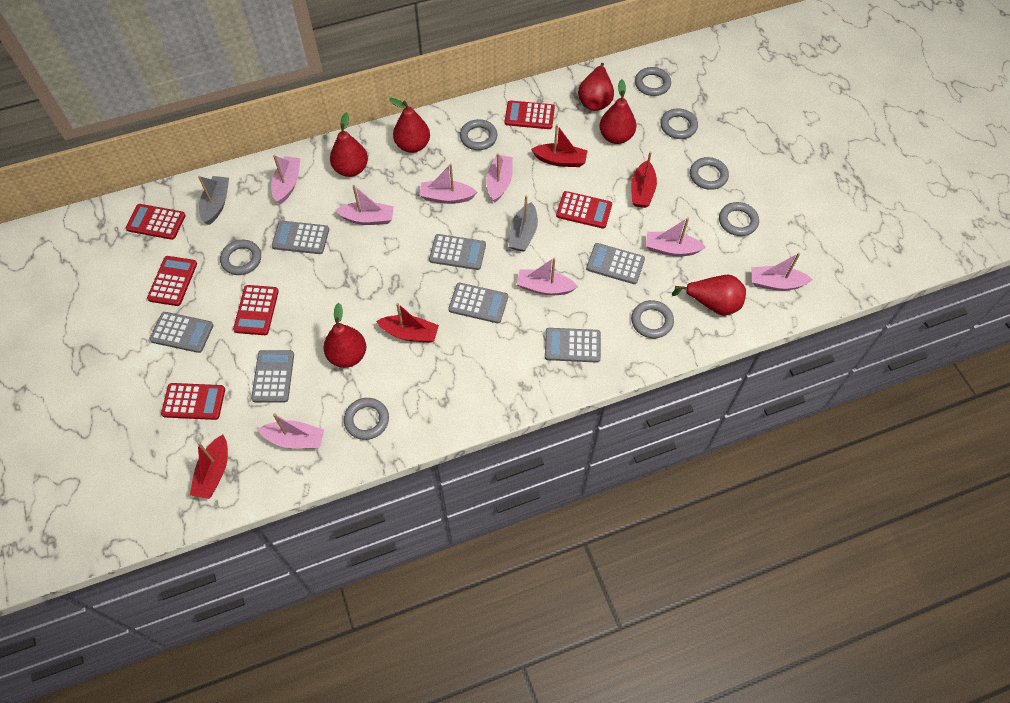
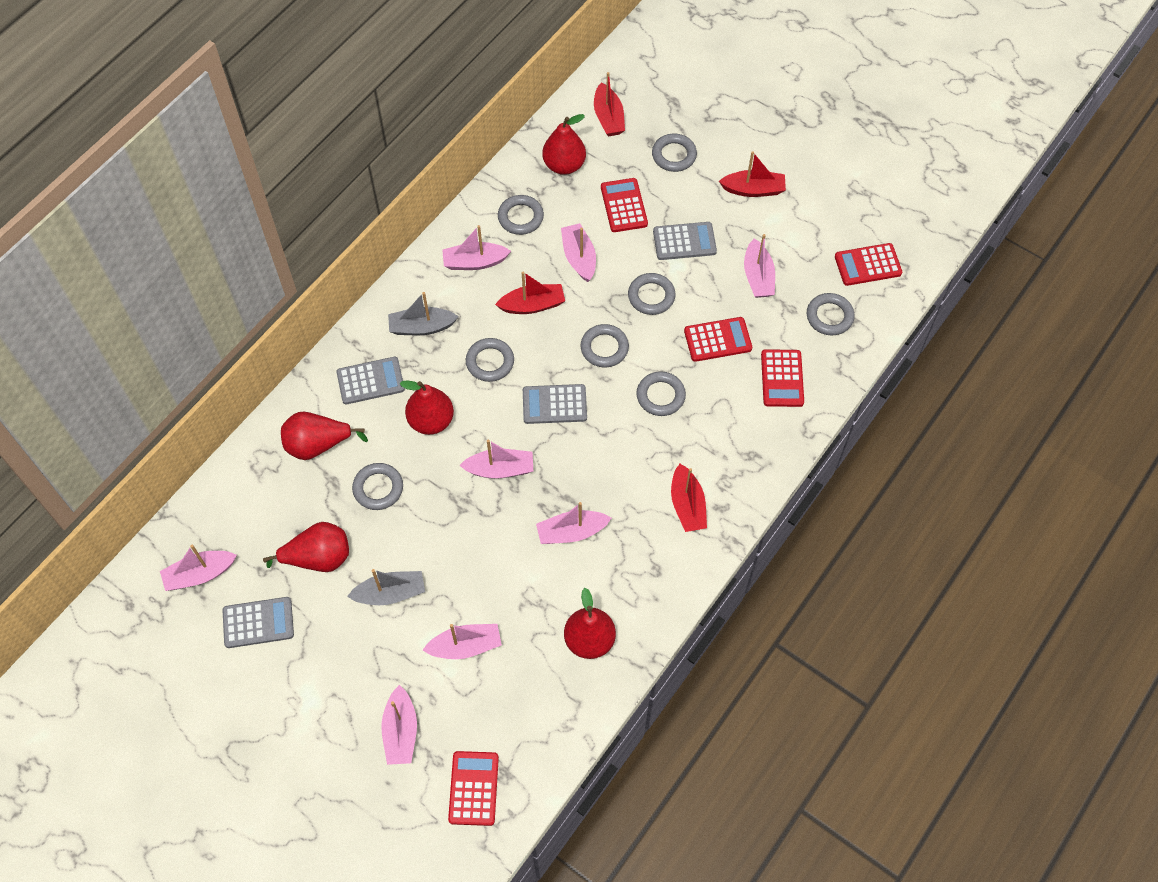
grey calculator: [149,312,214,353] [251,350,294,403] [272,221,329,254] [429,234,486,270] [448,283,508,323] [545,328,601,363] [586,243,645,284] = 7 -> [222,597,294,648] [337,357,405,404] [523,384,587,424] [653,222,717,260] = 4
red calculator: [126,204,186,240] [147,256,197,306] [161,383,225,420] [233,285,279,335] [505,100,555,129] [556,191,612,229] = 6 -> [448,751,499,826] [601,178,648,232] [684,317,752,362] [761,349,804,407] [835,243,902,286] = 5
red pear: [323,303,366,368] [330,112,368,177] [389,98,430,153] [578,63,614,111] [599,79,636,144] [672,275,746,316] = 6 -> [263,522,349,572] [281,412,368,460] [400,380,454,435] [542,114,586,175] [564,588,616,659] = 5

